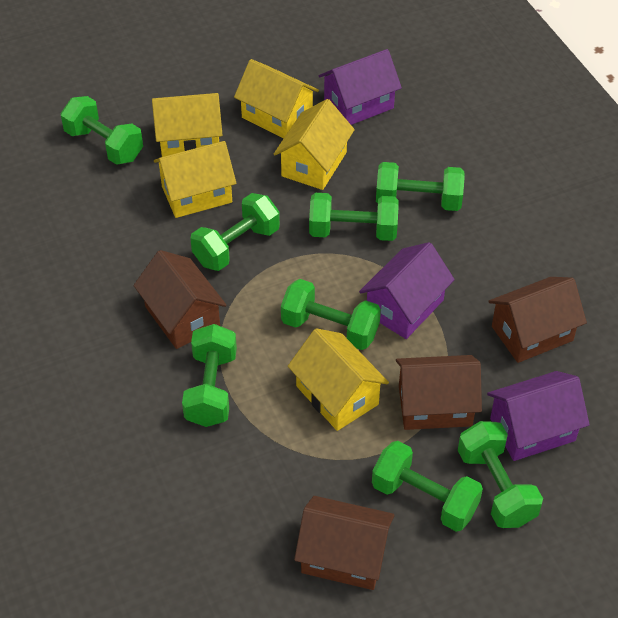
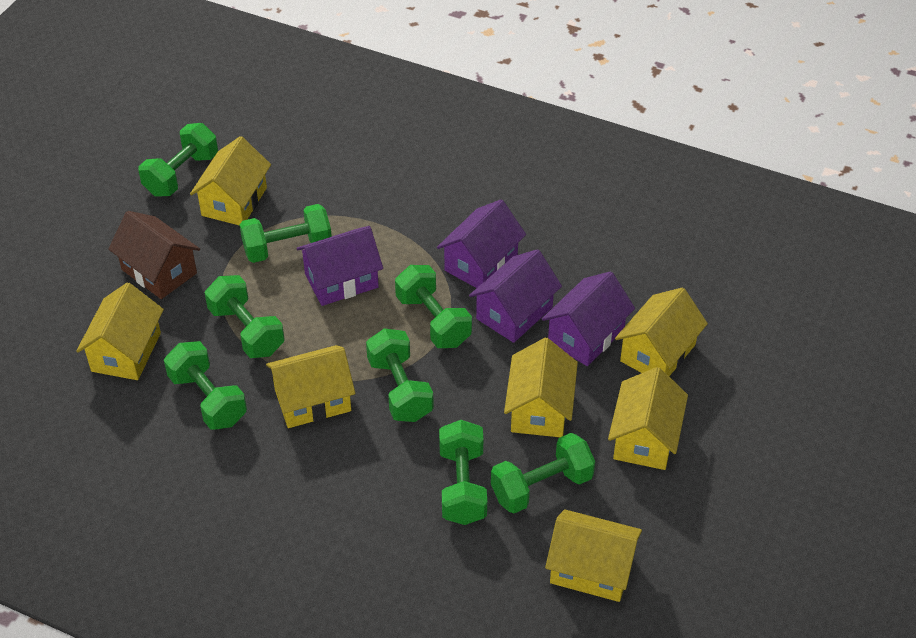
brown house: [133,250,226,349] [294,496,395,590] [396,355,482,430] [488,277,587,363] = 4 -> [108,211,200,299] = 1
purple house: [319,49,402,125] [359,242,455,339] [487,371,590,461] = 3 -> [297,226,383,306] [437,200,526,288] [469,249,562,343] [542,271,635,366] = 4
yellow house: [152,93,223,157] [154,141,237,218] [234,59,319,138] [274,99,355,190] [288,328,389,431] = 5 -> [76,282,164,380] [190,136,271,226] [266,345,355,428] [504,338,578,437] [545,509,642,602] [608,367,688,470] [615,288,708,376] = 7

